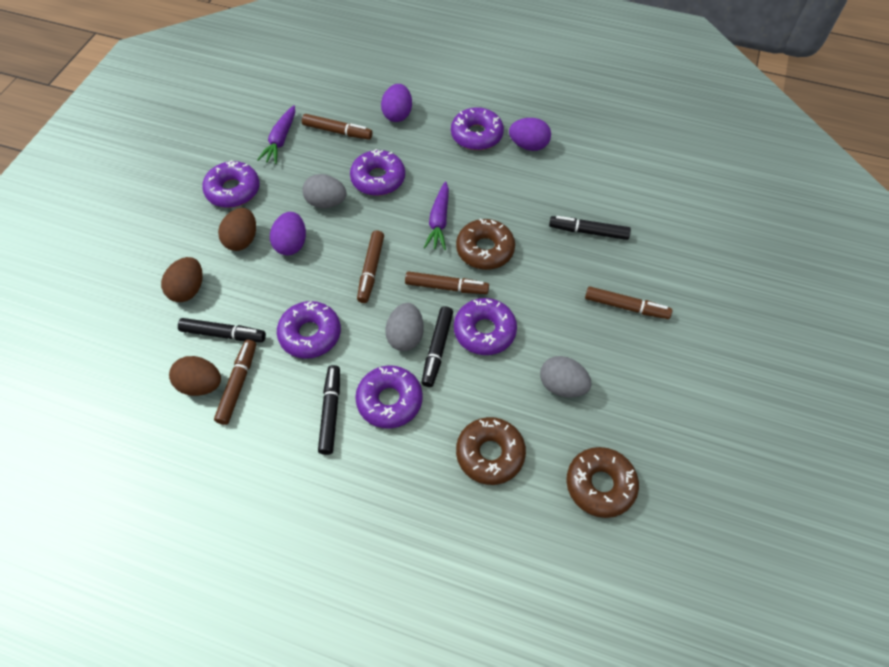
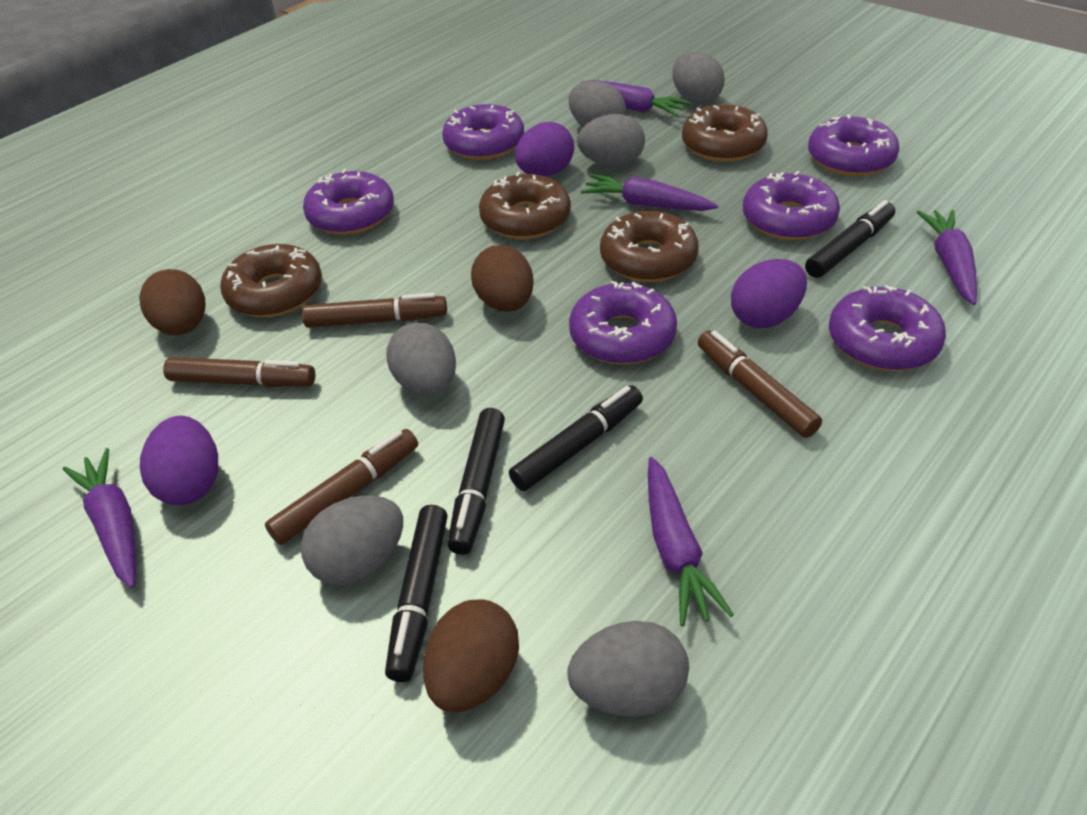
brown donut: [456,219,515,270] [456,417,526,485] [566,447,639,518] = 3 -> [220,244,322,317] [479,172,571,239] [600,211,699,282] [682,104,768,162] = 4
brown marker: [214,340,256,425] [302,114,372,140] [357,230,384,303] [405,271,489,294] [585,286,672,319] = 5 -> [163,357,315,387] [265,429,418,545] [302,293,447,328] [698,330,822,438] = 4
grey egg: [302,174,347,208] [385,303,424,351] [540,356,592,397] = 3 -> [301,495,403,585] [386,322,456,396] [568,621,689,717] [569,81,626,127] [577,114,645,167] [672,51,725,104] = 6
purple carrot: [257,105,295,164] [424,181,449,250] = 2 -> [63,448,136,588] [580,80,691,117] [581,174,718,211] [648,457,734,627] [917,210,977,305] = 5

